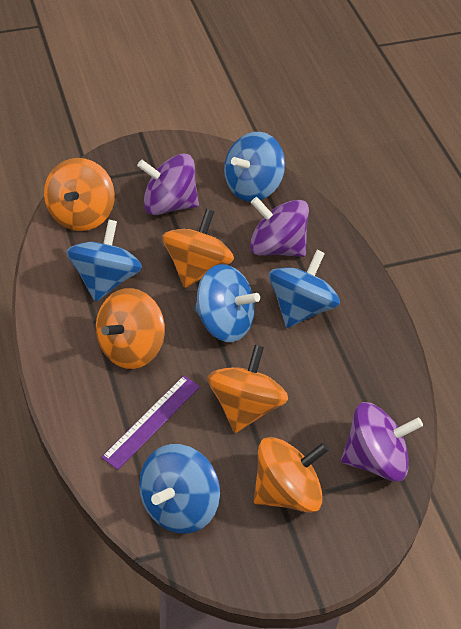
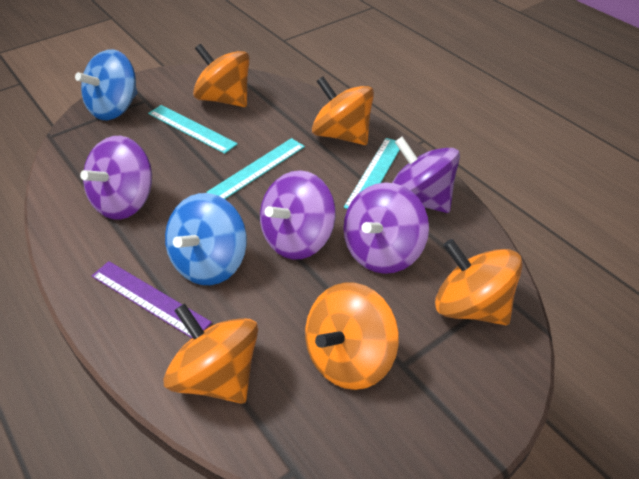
blue spinning top: [67,220,142,302] [139,444,220,534] [195,264,260,342] [224,132,285,202] [269,250,340,328] = 5 -> [75,49,137,120] [165,193,247,285] = 2
purple spinning top: [137,154,199,215] [250,197,309,257] [341,402,423,482] = 3 -> [80,136,152,220] [260,170,336,259] [343,182,429,274] [392,136,460,213] = 4
turquoise ruler: none = 0 -> [148,105,238,154] [206,138,305,199] [344,138,400,209] = 3

